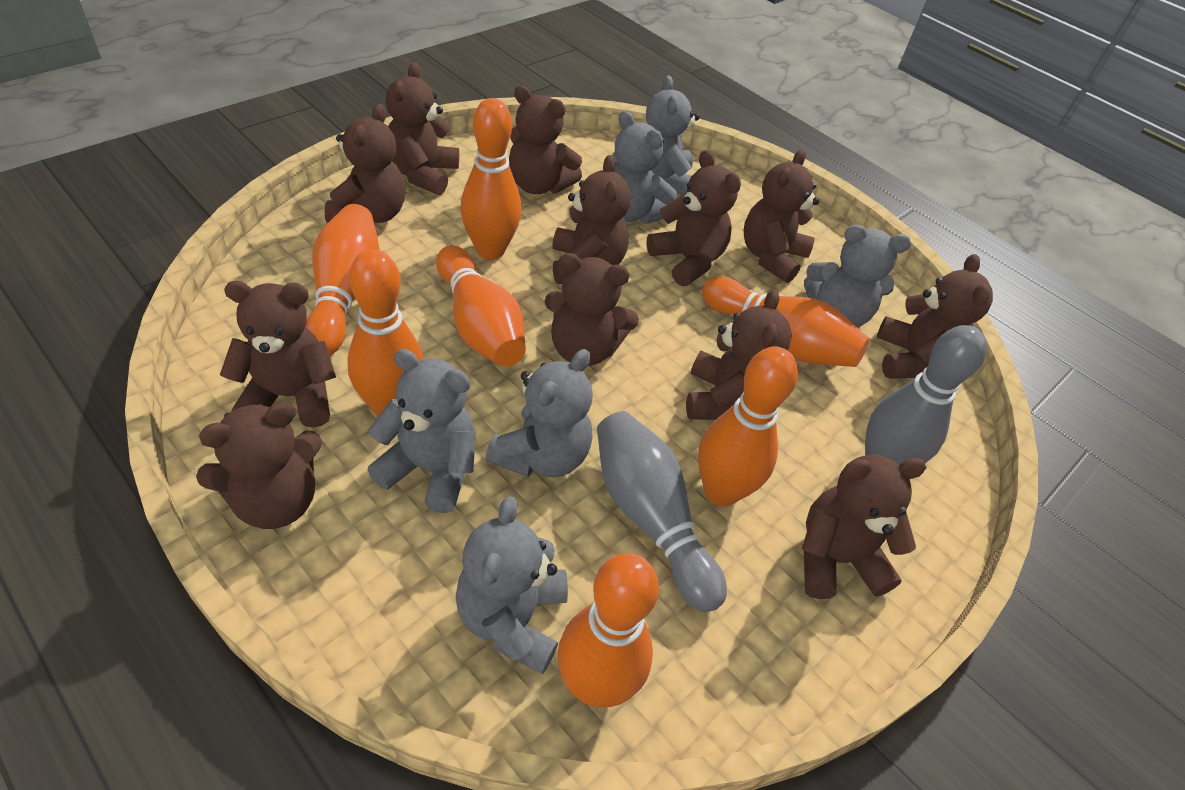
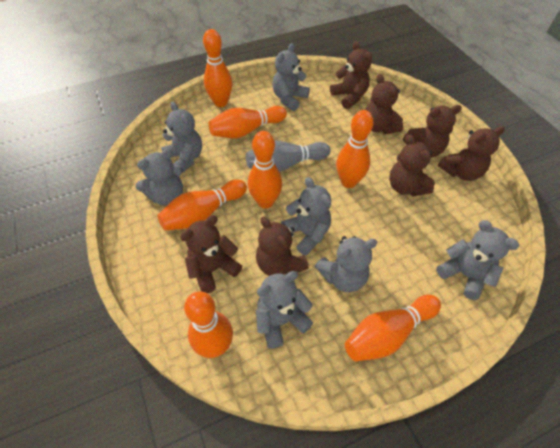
brown teddy bear: [196,402,322,529] [220,281,336,428] [325,104,405,223] [386,62,459,195] [509,85,582,194] [545,253,639,366] [552,155,631,284] [646,150,741,286] [686,289,792,420] [744,149,819,283] [802,454,927,599] [877,254,993,379] = 12 -> [180,215,242,294] [256,216,309,276] [330,41,372,109] [365,74,403,134] [389,134,435,196] [403,105,462,157] [438,126,505,181] = 7
grey bowling pin: [597,411,727,612] [865,325,987,465] = 2 -> [246,141,331,172] = 1
grey teddy bear: [367,349,476,513] [456,496,568,674] [485,349,593,477] [612,111,677,224] [646,75,700,195] [804,225,911,328] = 6 -> [136,149,183,206] [161,102,202,173] [256,271,313,349] [272,43,310,111] [281,177,331,255] [315,236,377,292] [436,220,519,300] = 7

